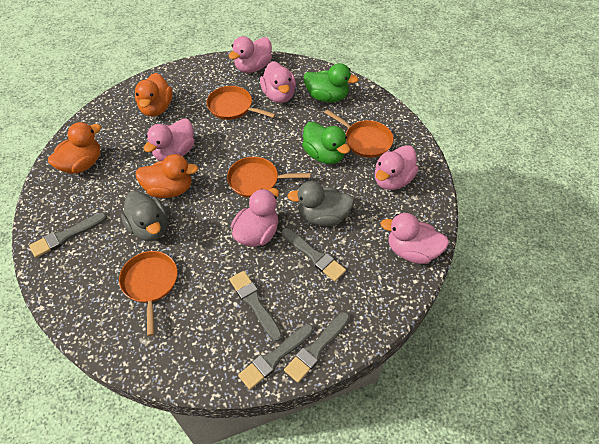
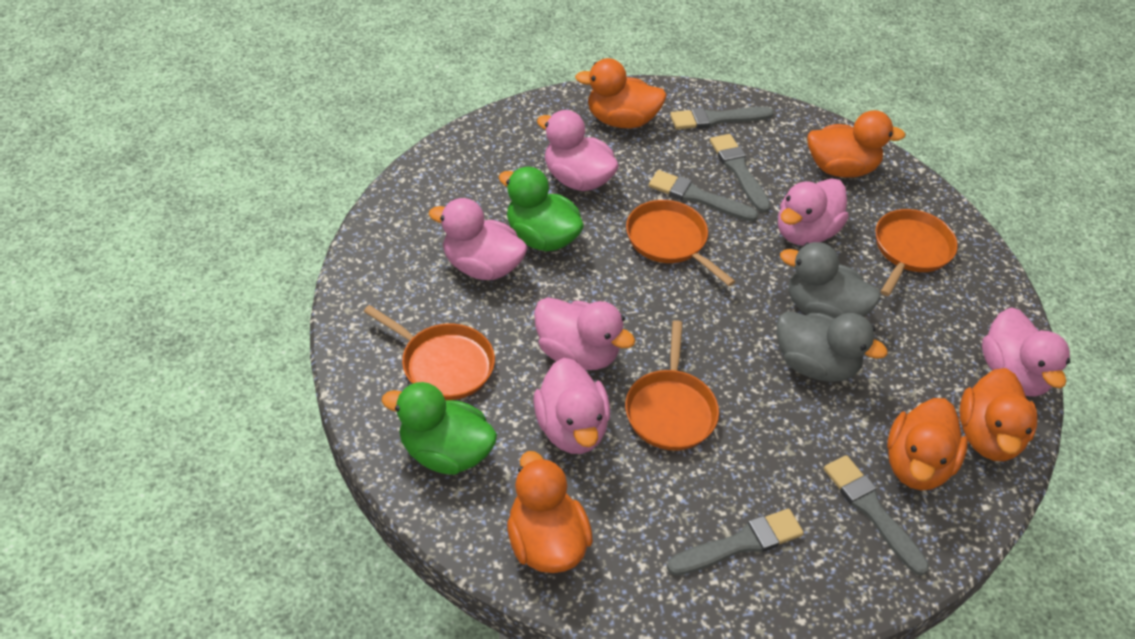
orange duck: [48,122,101,174] [135,73,173,117] [136,154,198,198] = 3 -> [507,451,593,573] [575,58,667,128] [807,110,906,178] [887,398,968,491] [959,368,1038,461] = 5

